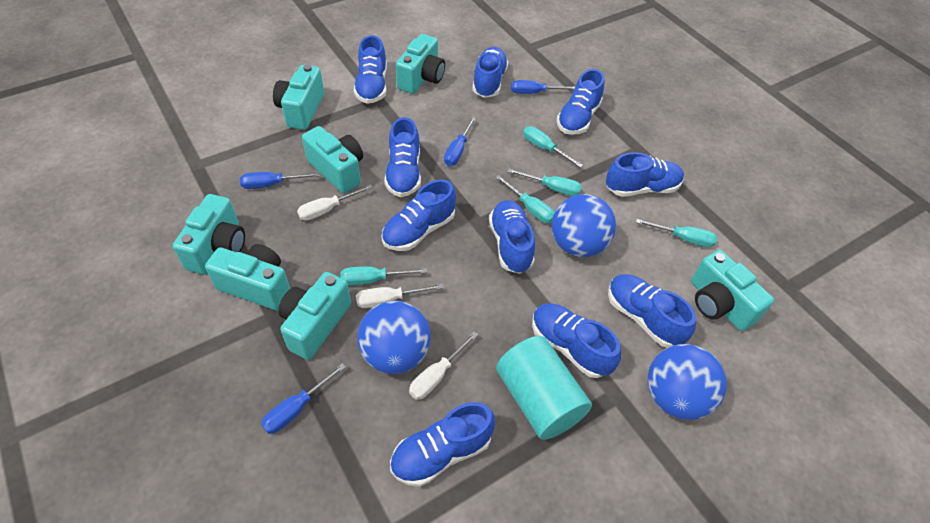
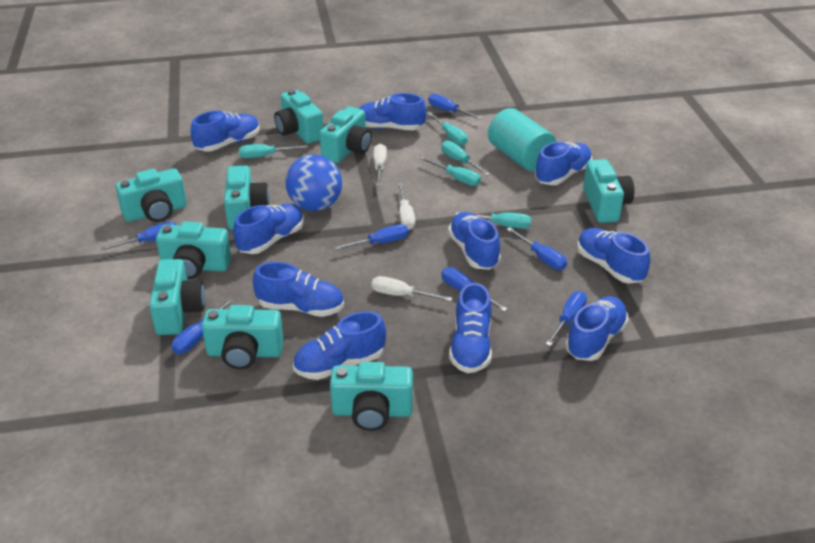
blue ball: [357,301,431,374] [552,194,616,257] [648,344,727,420] = 3 -> [285,154,342,211] = 1
blue screwdriver: [240,172,320,189] [261,363,346,434] [444,116,476,166] [511,80,575,94] = 4 -> [100,222,177,251] [172,298,234,354] [334,224,408,250] [428,94,482,120] [441,267,507,312] [506,227,567,270] [546,291,587,346] = 7
turquoise camera: [173,194,245,275] [205,244,290,311] [273,64,324,130] [278,272,351,360] [302,126,363,194] [396,34,445,94] [691,250,774,331] = 7 -> [115,168,187,222] [149,259,206,335] [156,222,231,279] [202,305,284,369] [224,166,270,230] [274,89,323,144] [320,107,372,163] [330,362,413,431] [583,159,635,223] = 9

